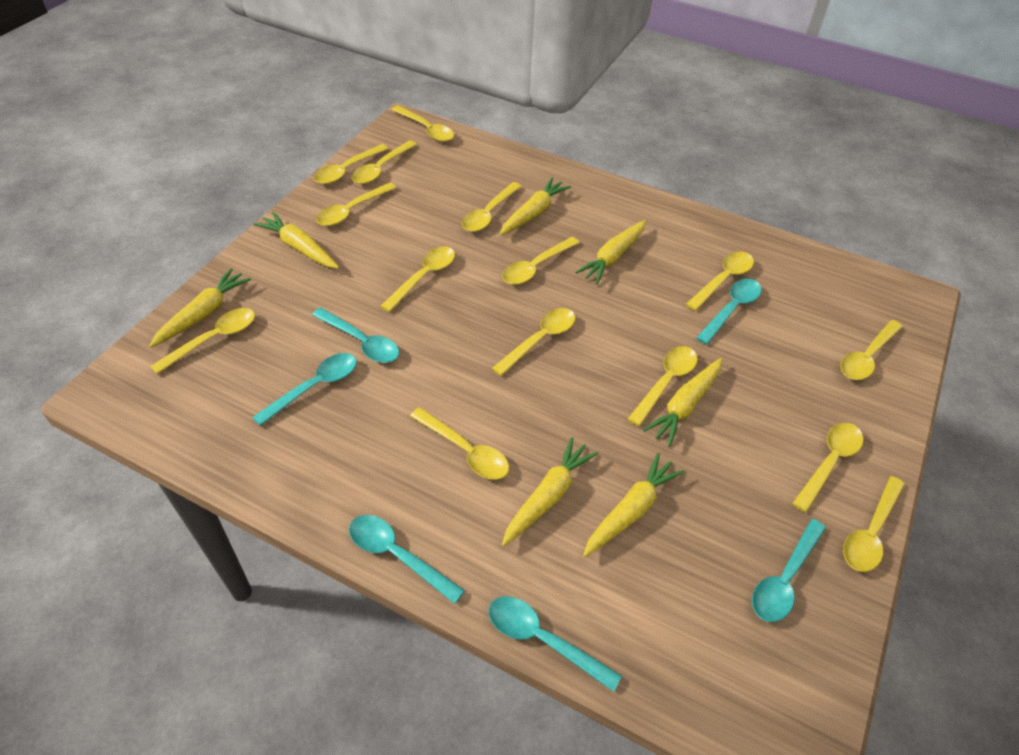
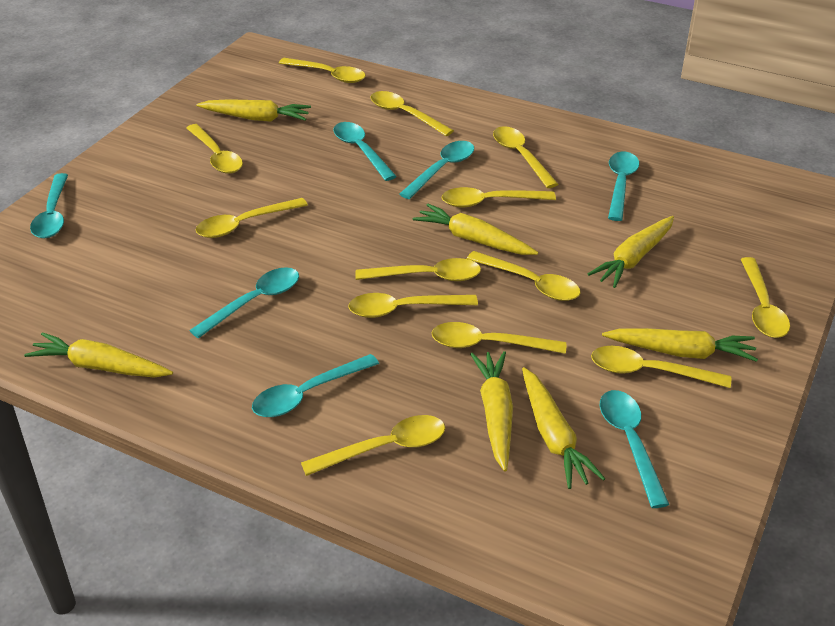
turquoise spoon: [252,353,357,426] [312,308,399,363] [349,515,465,604] [488,596,622,692] [696,279,762,345] [752,519,826,622] = 6 -> [30,173,68,238] [189,267,299,339] [252,354,379,417] [333,122,397,181] [399,141,474,199] [600,390,669,508] [608,152,639,221] = 7
yellow spoon: [150,308,255,374] [314,144,388,184] [316,183,396,226] [352,140,417,184] [380,246,455,312] [391,106,454,142] [410,407,509,480] [462,182,522,232] [492,308,575,376] [502,237,580,285] [628,346,697,426] [686,252,754,311] [792,423,863,513] [840,320,903,380] [843,476,905,572] = 15 -> [186,124,243,174] [196,198,308,238] [279,58,366,83] [301,415,445,476] [348,293,478,318] [355,258,481,281] [370,91,454,136] [431,322,566,354] [442,187,556,208] [467,251,581,301] [493,126,558,188] [591,346,731,388] [741,257,790,338] = 13

